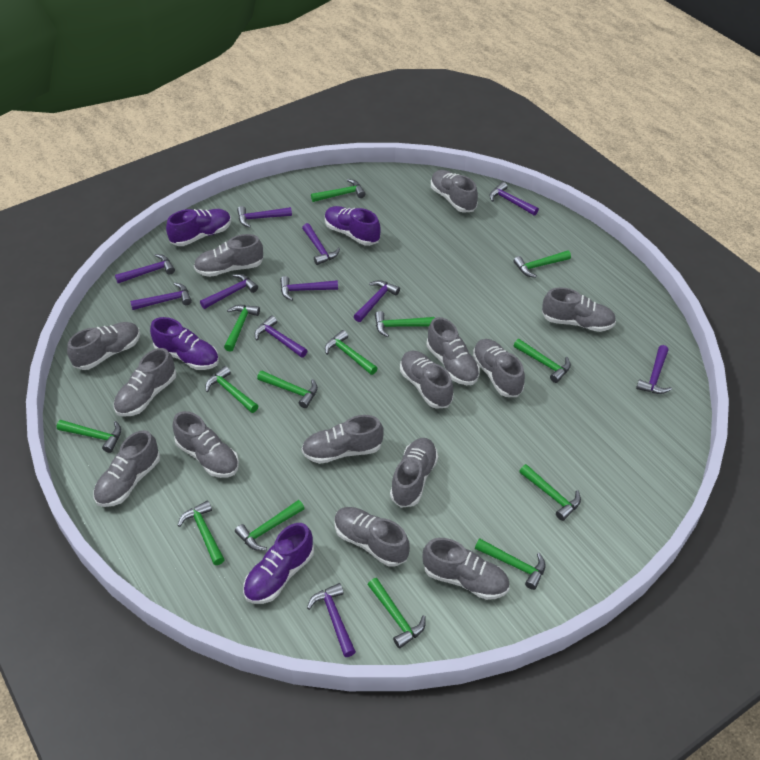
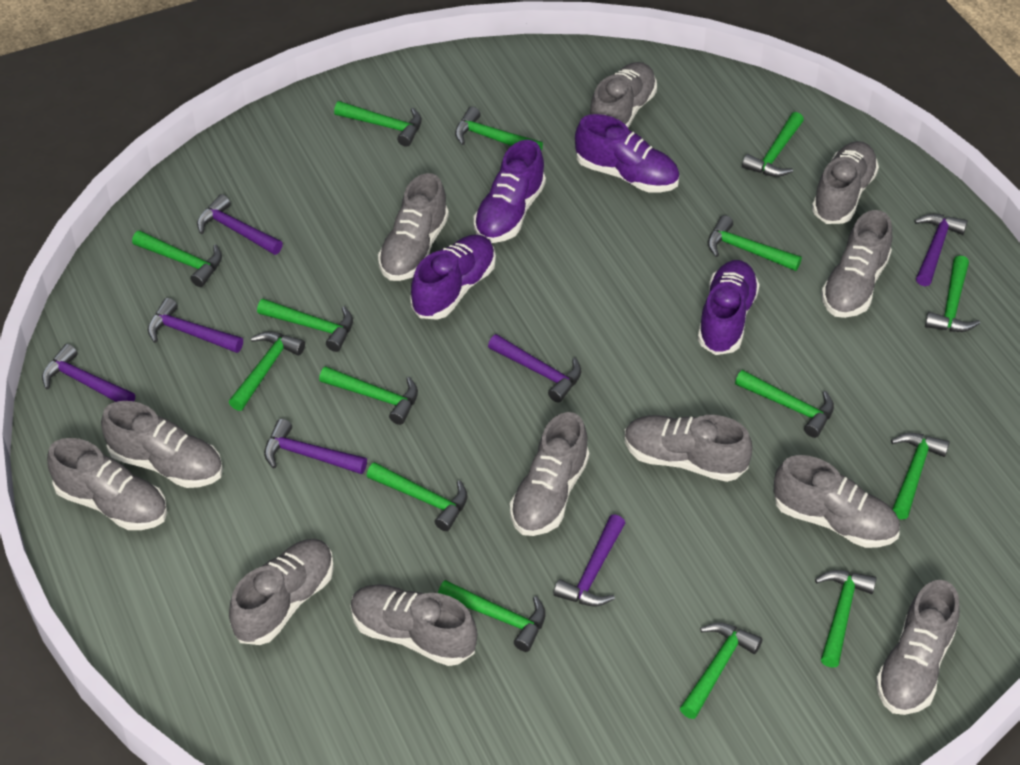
green hammer: [57,420,121,453] [177,501,225,565] [205,366,258,413] [224,305,260,352] [235,500,305,551] [257,371,318,408] [311,179,365,202] [325,330,377,375] [368,578,426,649] [375,311,435,337] [475,539,546,590] [513,250,571,278] [513,339,571,383] [519,464,581,521] = 14 -> [132,230,222,287] [229,331,305,411] [257,299,353,352] [319,366,418,425] [334,101,422,147] [367,462,468,531] [438,580,546,652] [455,107,543,151] [680,622,763,719] [708,215,802,271] [735,370,834,438] [742,112,804,177] [815,570,877,668] [891,433,950,520] [925,256,980,332] = 15
grey shoe: [67,322,140,370] [94,430,160,507] [114,348,176,417] [173,411,239,478] [194,234,263,277] [302,415,384,464] [335,507,410,567] [390,438,438,508] [400,351,453,409] [422,538,509,600] [427,317,480,385] [431,170,478,213] [473,339,525,397] [542,287,616,332] = 14 -> [47,438,167,530] [101,401,223,488] [229,539,334,645] [350,584,477,666] [378,173,449,281] [510,412,590,536] [590,62,657,128] [625,415,752,482] [774,455,900,548] [812,141,879,224] [821,210,892,318] [876,580,960,715] = 12
purple hammer: [115,254,175,283] [130,283,192,310] [200,274,258,309] [237,206,292,228] [255,316,308,358] [280,276,338,301] [302,223,340,265] [307,583,356,657] [354,280,400,322] [490,182,539,216] [636,345,672,394] = 11 -> [42,344,135,402] [148,298,243,353] [197,194,283,255] [264,419,367,474] [488,334,581,403] [553,514,625,606] [914,214,968,286] = 7

